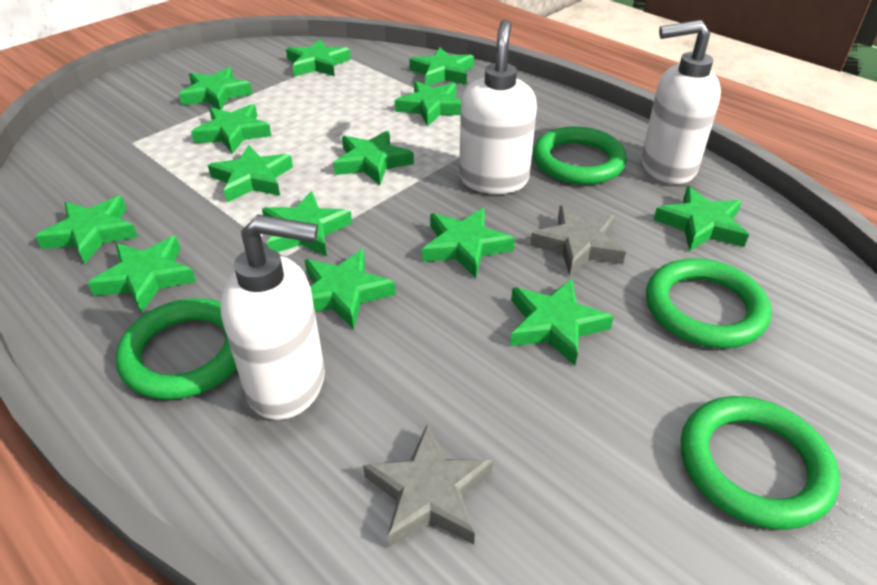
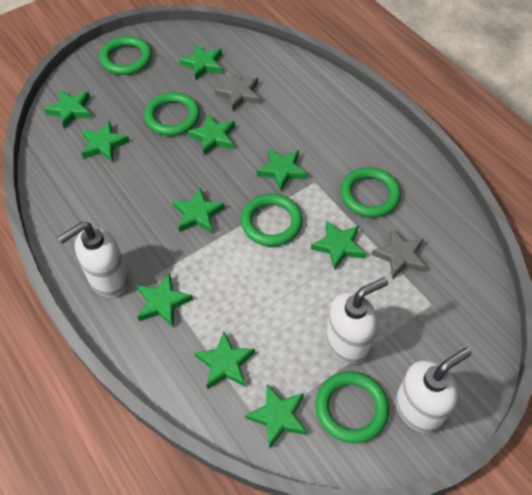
green ring: [116,298,237,400] [533,126,627,185] [646,258,772,348] [681,396,840,530] = 4 -> [100,36,152,75] [144,92,200,136] [241,193,303,246] [316,371,389,443] [340,167,401,218] = 5
green star: [35,196,138,264] [88,236,196,313] [179,67,252,110] [191,104,271,154] [208,145,293,202] [262,191,352,256] [286,39,351,77] [305,249,396,330] [333,130,414,185] [395,81,461,127] [409,47,474,86] [422,208,515,278] [510,279,614,366] [654,186,749,252] = 14 -> [44,90,92,129] [81,121,130,162] [137,273,193,327] [172,188,225,233] [179,44,222,81] [188,114,235,155] [194,331,255,389] [245,384,307,448] [257,148,307,191] [311,220,366,270] = 10

